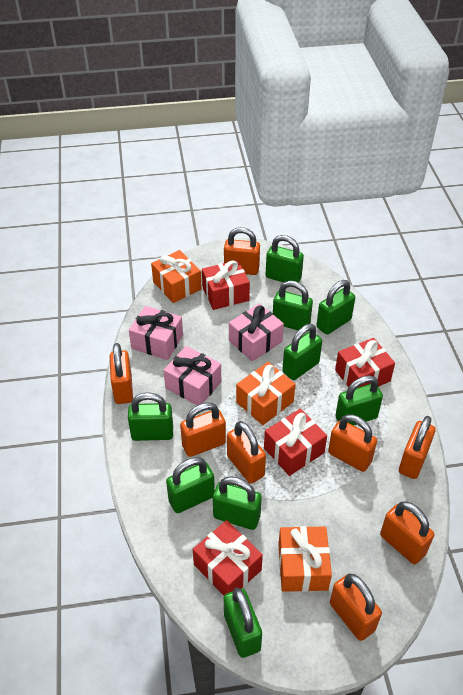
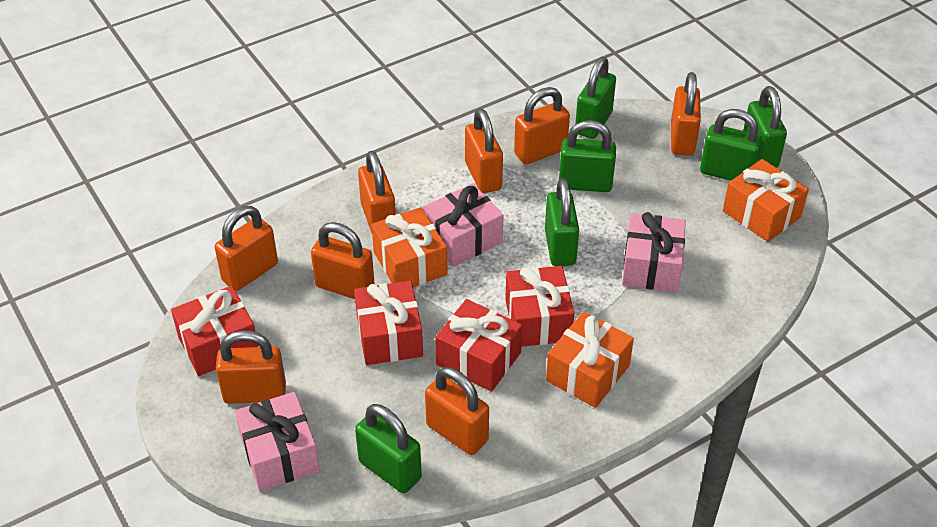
green padlock: [128,392,173,441] [166,457,215,513] [213,476,262,530] [224,588,262,658] [266,235,304,282] [273,281,313,330] [282,324,322,380] [317,280,355,335] [335,375,383,425] = 9 -> [355,404,422,493] [545,178,579,266] [559,120,616,192] [575,57,616,139] [700,109,762,181] [743,86,787,168] = 6

